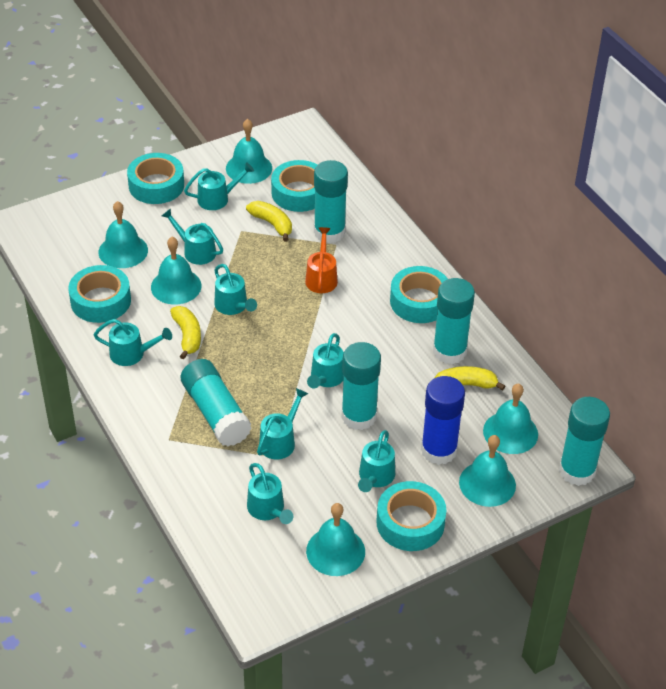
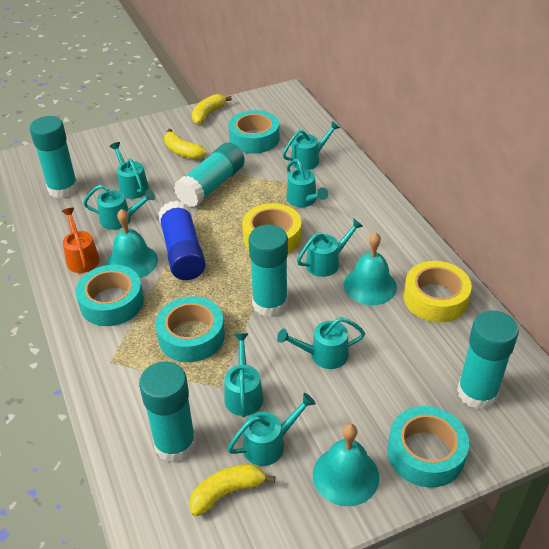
turquoise bell: [98,201,148,268] [151,237,201,305] [226,119,272,184] [306,503,365,576] [459,435,516,507] [483,384,538,454] = 6 -> [107,209,158,278] [313,423,379,506] [344,232,397,305] = 3
turquoise tape: [68,265,131,323] [127,153,184,204] [271,160,317,212] [377,481,446,551] [390,266,448,323] = 5 -> [76,265,144,326] [156,296,225,362] [228,110,279,154] [388,406,469,488] = 4
yellow tape: none = 0 -> [242,203,301,254] [404,261,472,323] = 2

